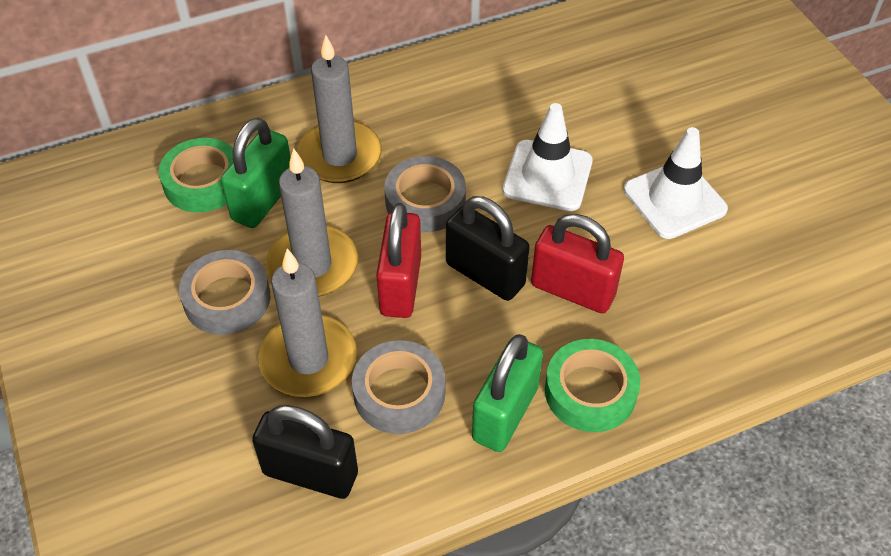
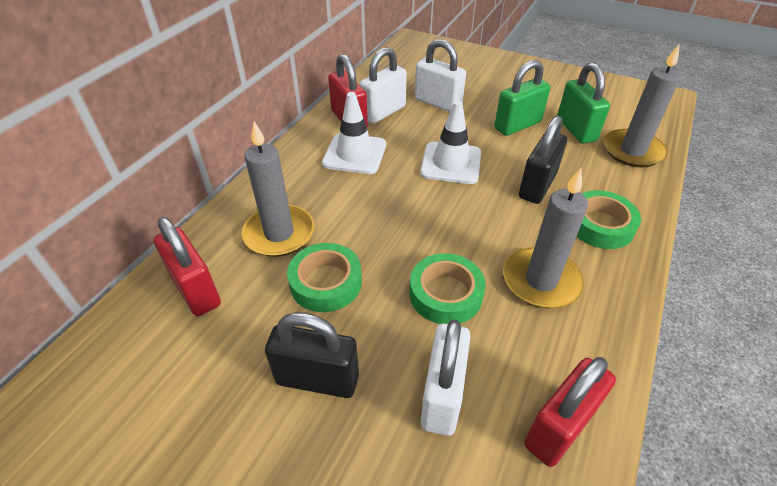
green tape: [159,138,233,212] [545,339,640,432] = 2 -> [287,243,362,312] [410,253,486,324] [576,190,641,249] = 3
grey tape: [179,250,270,335] [352,340,445,434] [384,156,466,232] = 3 -> none = 0
red padlock: [376,203,421,318] [531,214,624,313] = 2 -> [153,217,221,316] [328,54,368,126] [524,357,616,467] = 3
white padlock: none = 0 -> [359,47,407,124] [415,39,466,112] [421,320,471,436] = 3

